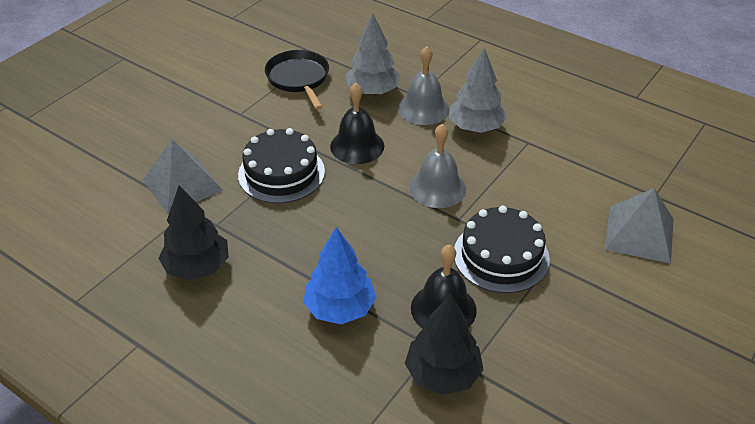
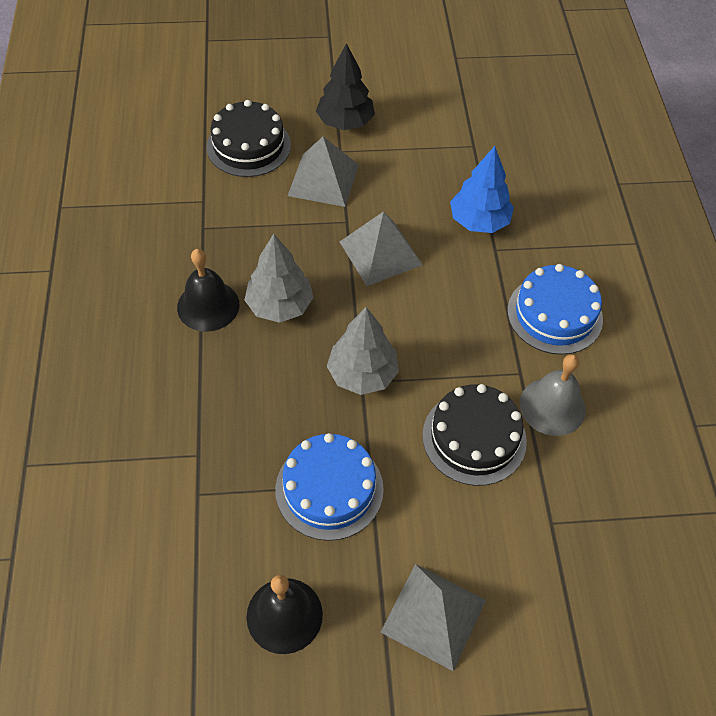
black pan: [265,50,329,110] = 1 -> none = 0
black tree: [158,186,229,280] [405,294,484,395] = 2 -> [316,43,375,130] = 1
blue cake: none = 0 -> [275,433,384,541] [508,264,603,355] = 2
grey bell: [398,46,450,125] [409,124,466,208] = 2 -> [519,354,586,436] = 1
grey pyramid: [143,139,223,214] [604,188,674,264] = 2 -> [288,137,359,207] [340,211,423,286] [380,564,486,671] = 3

